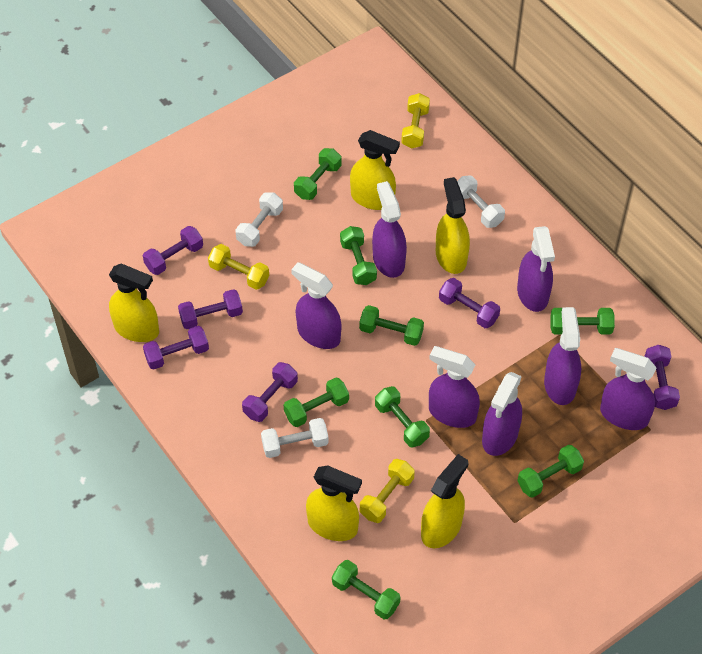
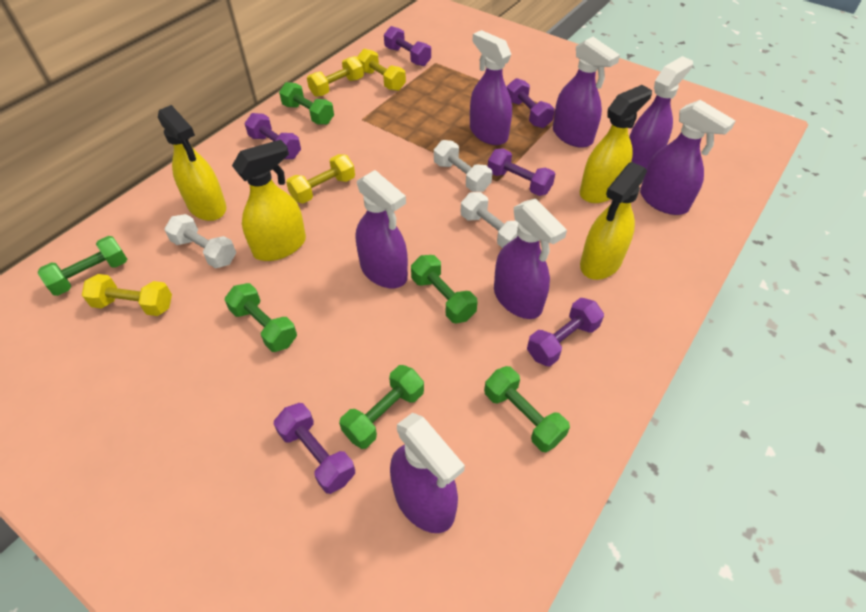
green dumbbell: [284,378,349,427] [294,148,341,200] [332,560,401,619] [340,226,377,285] [359,305,424,346] [375,386,430,448] [517,445,584,498] [550,308,615,335] = 8 -> [38,236,127,296] [225,283,297,352] [279,82,334,125] [339,365,424,449] [411,255,478,323] [484,366,570,452] = 6
yellow dumbbell: [208,244,269,290] [360,459,415,523] [401,93,430,149] = 3 -> [82,274,172,316] [286,154,355,203] [307,56,364,97] [357,49,406,91] = 4
yellow spray bottle: [109,263,159,342] [306,465,362,541] [350,130,400,210] [421,454,468,548] [436,177,470,274] = 5 -> [158,105,226,221] [232,140,306,261] [580,85,652,203] [580,162,647,280] = 4

